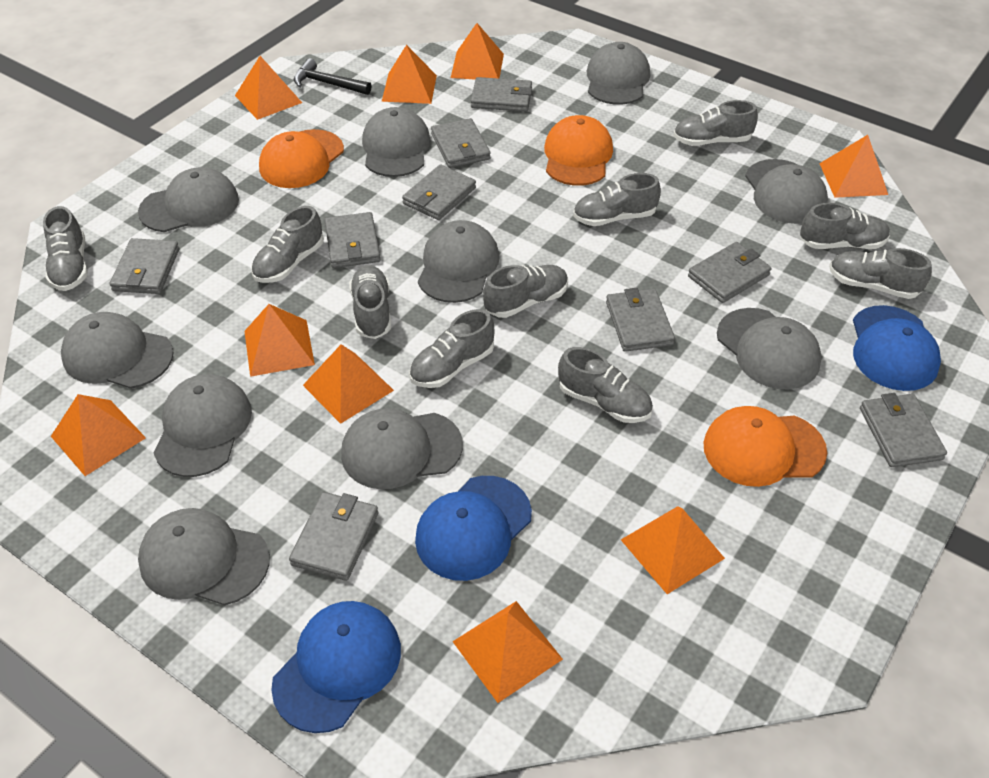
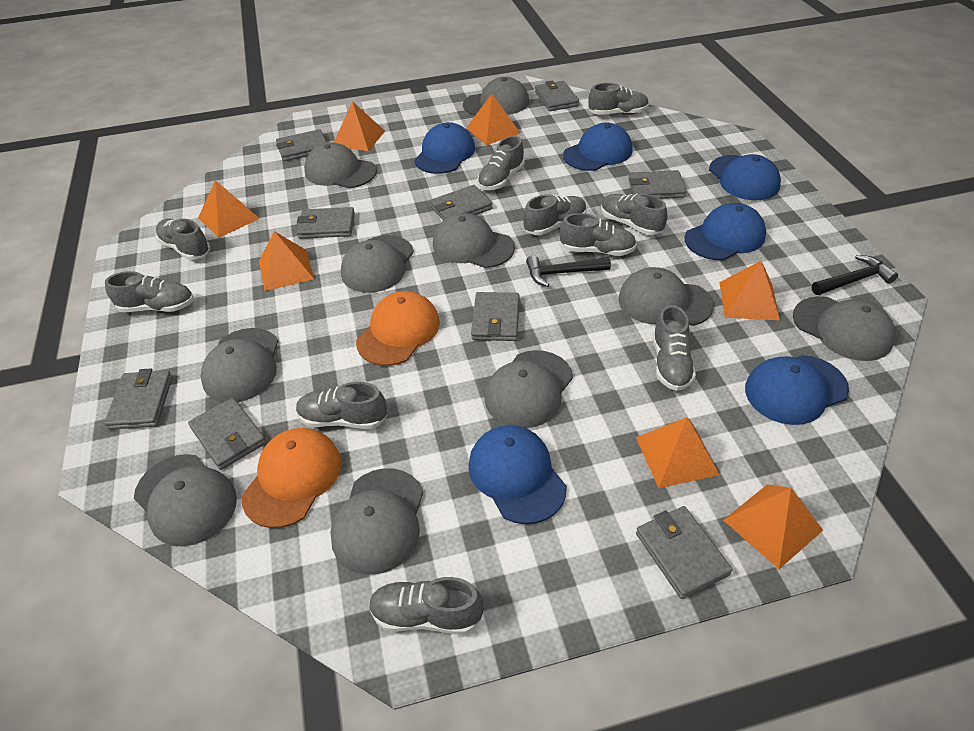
black hammer: [294,58,372,95] = 1 -> [526,255,611,287] [812,255,898,295] = 2
blue cap: [271,601,401,733] [415,476,532,581] [853,305,941,391] = 3 -> [414,122,475,174] [468,425,567,524] [563,123,633,171] [684,203,766,260] [709,154,781,200] [745,355,849,425] = 6
orange cap: [259,129,344,188] [544,115,613,186] [704,406,827,487] = 3 -> [241,428,341,528] [356,291,440,366] = 2
orange pyramid: [51,394,146,476] [235,56,302,120] [244,304,315,377] [303,344,394,424] [382,45,437,104] [451,23,504,79] [452,601,563,703] [621,506,725,594] [819,135,888,198] = 9 -> [198,180,260,238] [259,231,314,291] [334,101,385,151] [466,94,520,145] [636,417,720,488] [719,260,780,320] [724,484,823,569] = 7

